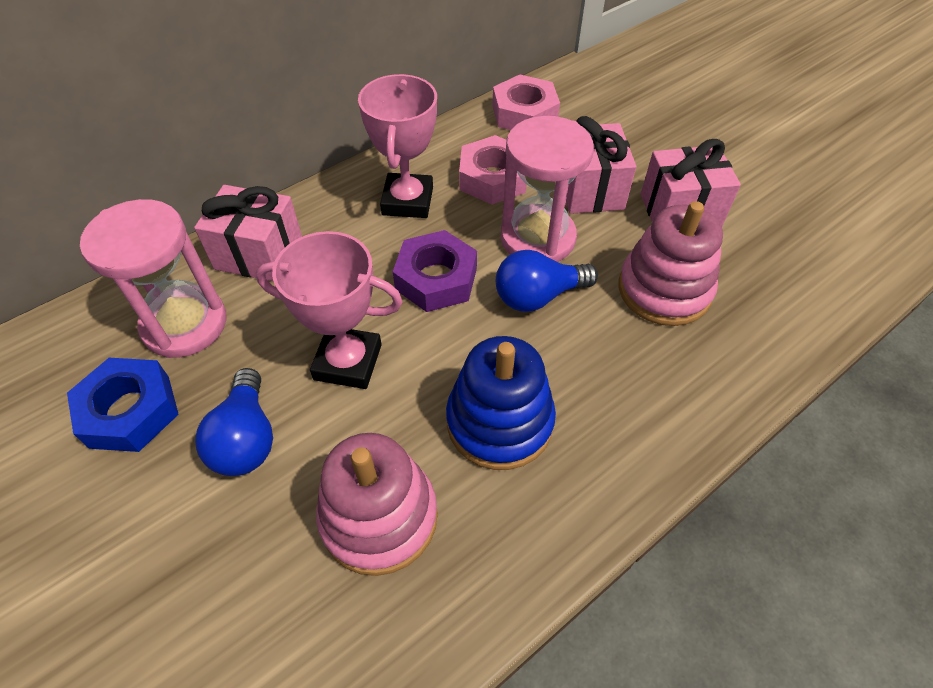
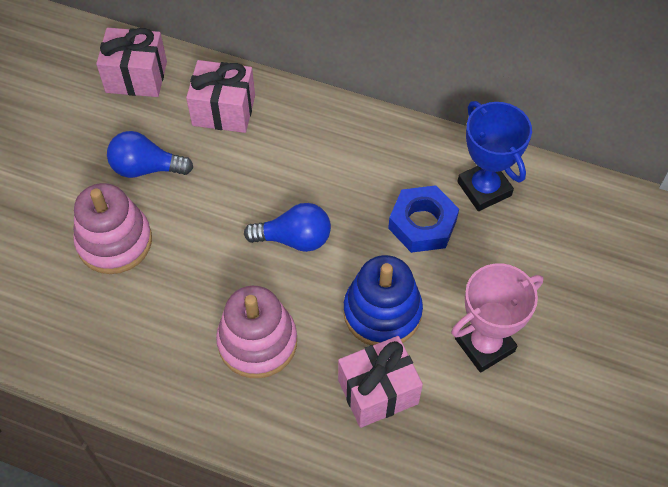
blue trophy: none = 0 -> [457,101,532,211] = 1
pink hourglass: [80,199,227,358] [501,116,594,262] = 2 -> none = 0
pink nut: [459,135,527,205] [492,75,560,130] = 2 -> none = 0
pink trophy: [256,231,403,389] [358,74,437,218] = 2 -> [451,263,543,373] = 1
purple nut: [393,230,477,312] = 1 -> none = 0

